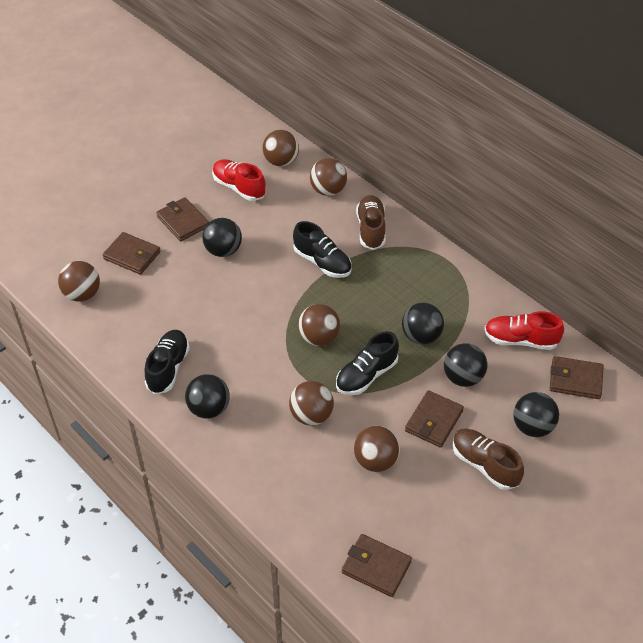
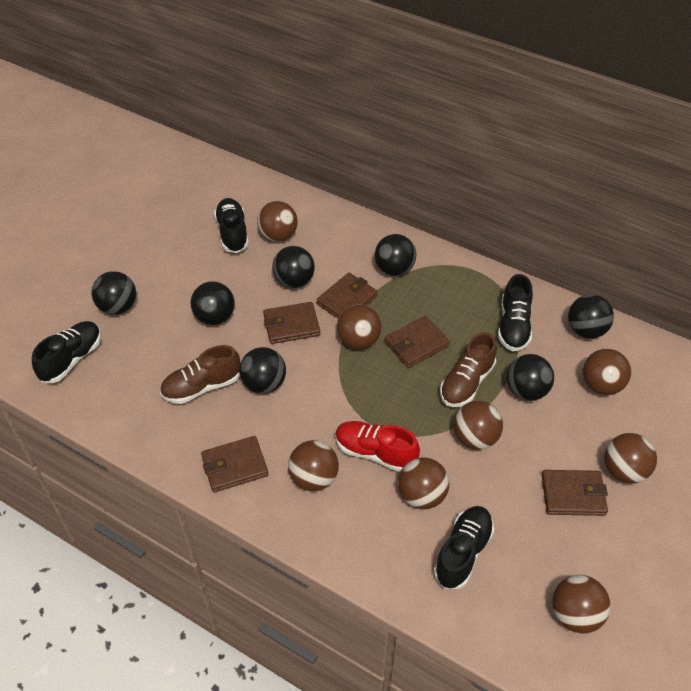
black ball: [185,374,230,419] [203,218,242,257] [402,302,444,344] [444,343,487,387] [513,392,559,437] = 5 -> [92,271,136,315] [190,281,235,325] [239,347,286,394] [272,246,315,288] [375,234,416,276] [507,354,554,401] [568,294,614,339] = 7
black shoe: [145,330,190,395] [293,221,352,278] [336,331,399,395] = 3 -> [32,321,101,383] [214,198,249,253] [434,506,494,589] [498,274,533,351] = 4
brown ball: [58,261,100,302] [263,130,299,167] [289,381,334,426] [298,304,340,346] [310,158,347,196] [354,426,400,472] = 6 -> [257,201,298,242] [288,440,339,491] [337,305,382,349] [398,457,449,509] [454,401,503,450] [552,575,610,633] [583,349,631,395] [604,433,657,484] = 8
red shoe: [212,159,266,201] [484,311,564,350] = 2 -> [335,421,420,472] = 1

